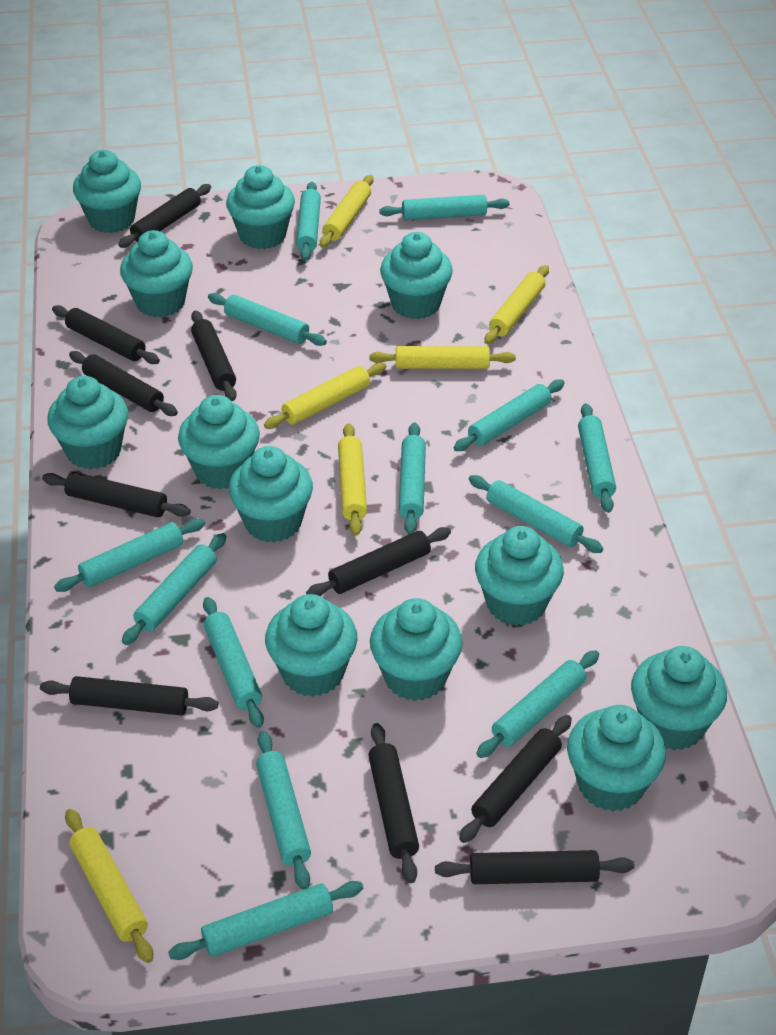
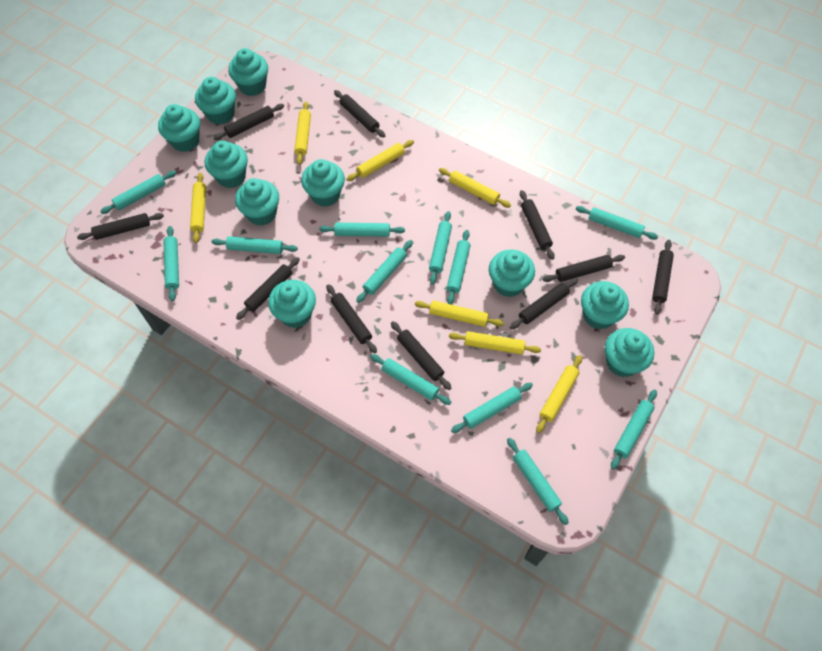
turquoise cupcake: [47,376,128,469] [73,150,141,233] [120,230,193,317] [178,395,260,489] [226,165,295,249] [229,446,313,543] [265,594,357,697] [370,598,463,701] [380,232,453,319] [475,526,564,626] [567,705,666,811] [631,646,727,750] = 12 -> [158,104,200,152] [195,77,236,125] [205,141,248,188] [228,48,268,96] [235,178,279,226] [268,280,316,328] [301,159,345,207] [489,250,535,297] [581,281,629,330] [605,328,654,377] = 10
turquoise rolling pin: [54,518,205,592] [122,533,226,645] [168,881,363,960] [203,597,264,728] [208,293,327,346] [256,731,311,890] [296,182,321,261] [379,195,509,220] [399,422,426,534] [454,379,565,451] [469,475,603,553] [477,650,599,758] [578,403,616,513] = 13 -> [100,171,176,214] [163,226,179,301] [212,236,298,254] [319,223,405,237] [356,240,413,303] [370,354,451,405] [429,211,452,284] [447,230,470,304] [451,383,533,433] [507,438,569,525] [576,206,658,240] [611,390,657,470] = 12
yellow rolling pin: [65,809,153,963] [264,362,386,429] [320,175,374,248] [338,423,367,536] [369,346,516,369] [485,265,549,344] = 6 -> [190,173,206,243] [294,101,311,165] [347,140,414,181] [415,300,504,327] [439,168,511,208] [449,331,541,354] [536,355,582,433] = 7

